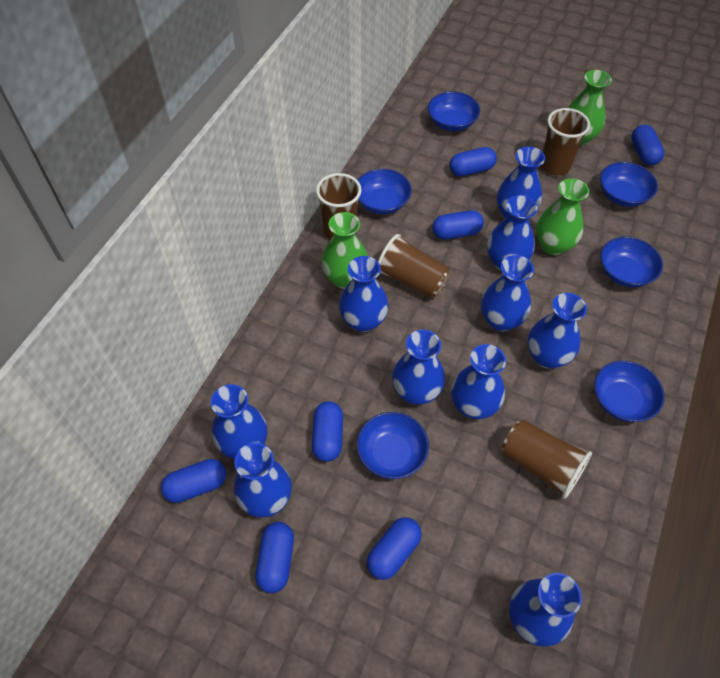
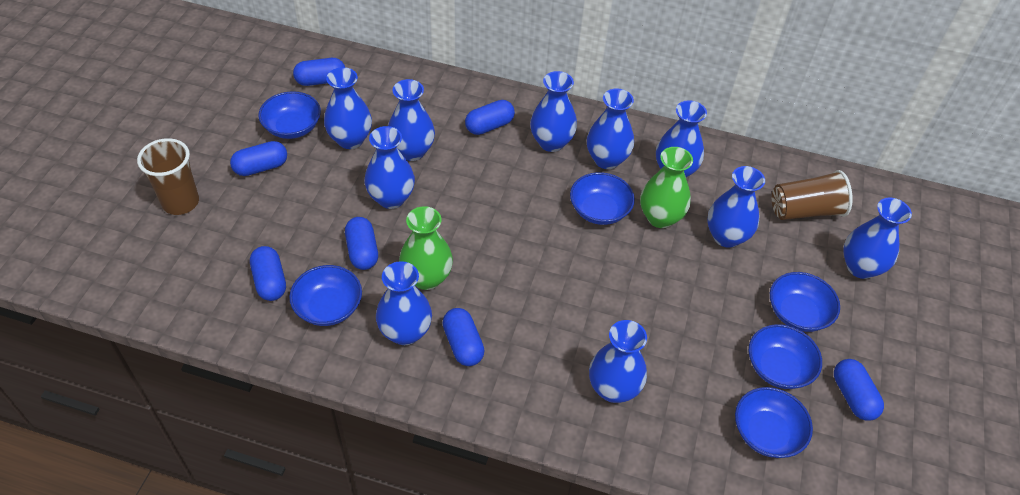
brown cup: [316,173,362,240] [378,234,450,298] [502,420,592,499] [541,108,590,176] = 4 -> [137,138,199,215] [772,170,853,220] = 2
green vase: [321,212,368,289] [536,178,589,255] [568,70,612,146] = 3 -> [399,206,453,290] [640,147,693,228] = 2

